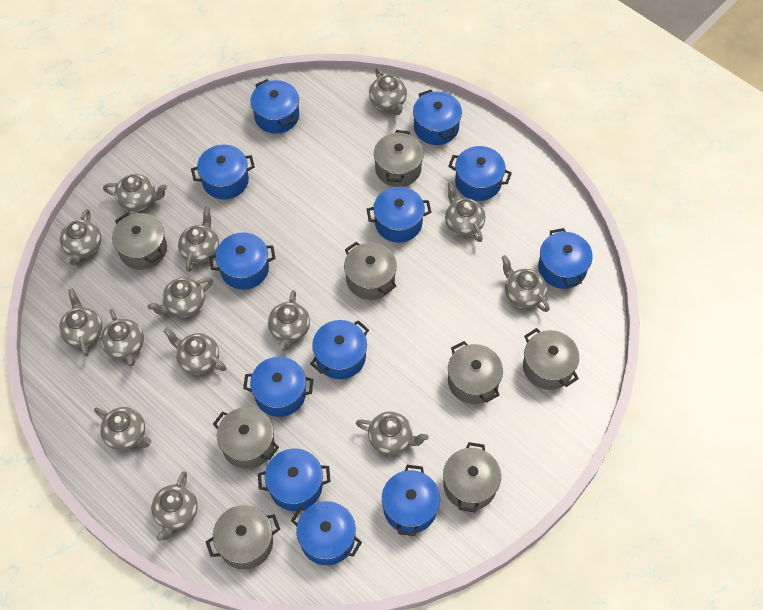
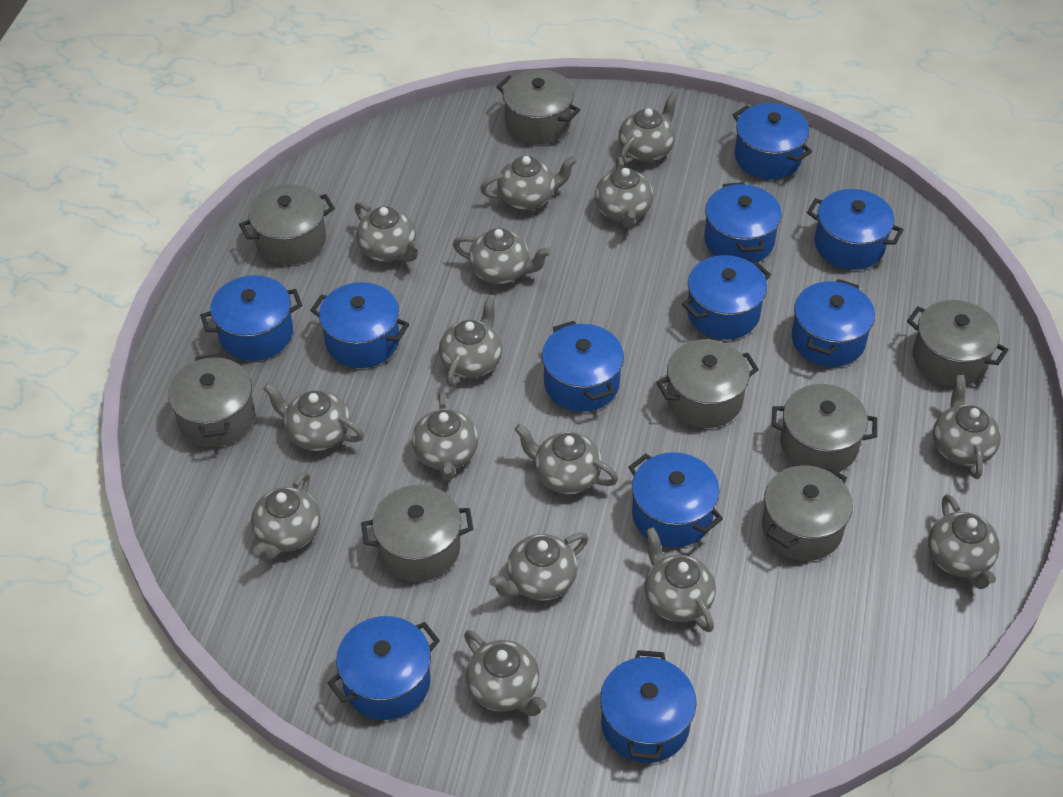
blue pot: [191,145,255,199] [209,232,275,290] [243,357,313,417] [251,79,299,134] [258,449,331,511] [291,501,362,565] [310,320,369,379] [367,187,432,243] [382,465,440,536] [413,90,462,145] [448,146,512,201] [538,228,593,289] = 12 -> [200,275,302,361] [310,282,409,368] [327,616,440,720] [542,321,624,412] [600,650,697,763] [628,452,723,547] [682,255,771,340] [704,182,782,263] [733,103,812,180] [792,279,875,367] [807,189,903,270] = 11
grey teapot: [59,288,102,357] [60,209,101,265] [94,407,151,450] [101,309,144,366] [103,174,167,211] [148,277,213,317] [151,471,198,541] [163,328,226,375] [178,207,219,272] [268,290,310,351] [356,411,429,455] [369,68,407,115] [445,182,485,242] [501,255,550,312] = 14 -> [251,471,320,562] [263,383,364,451] [355,202,421,262] [412,393,478,481] [439,294,502,387] [453,228,551,284] [464,630,547,716] [480,156,577,210] [489,533,588,601] [515,424,618,494] [595,157,653,228] [618,92,678,164] [645,527,716,632] [928,494,1000,589] [933,375,1001,479] = 15

